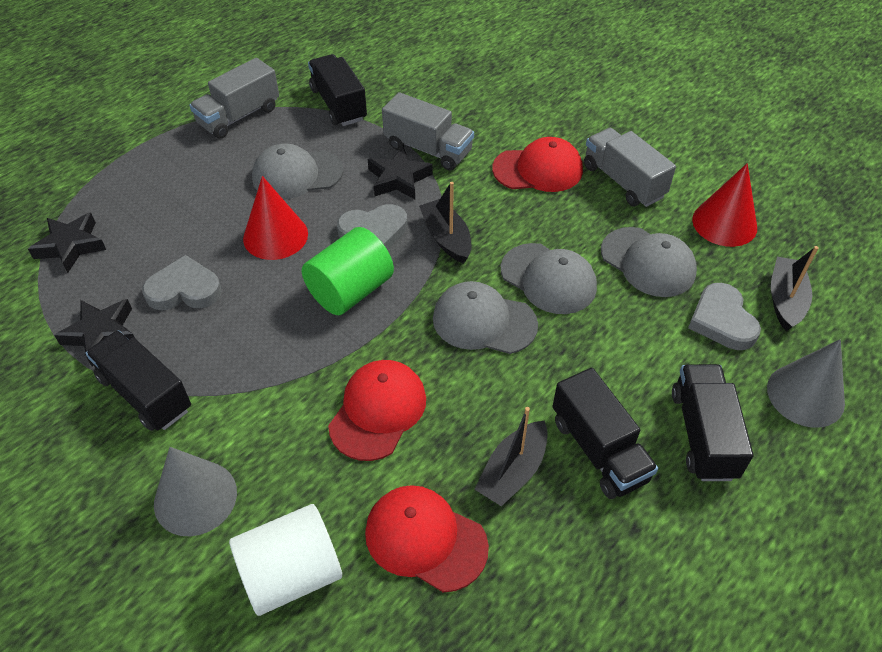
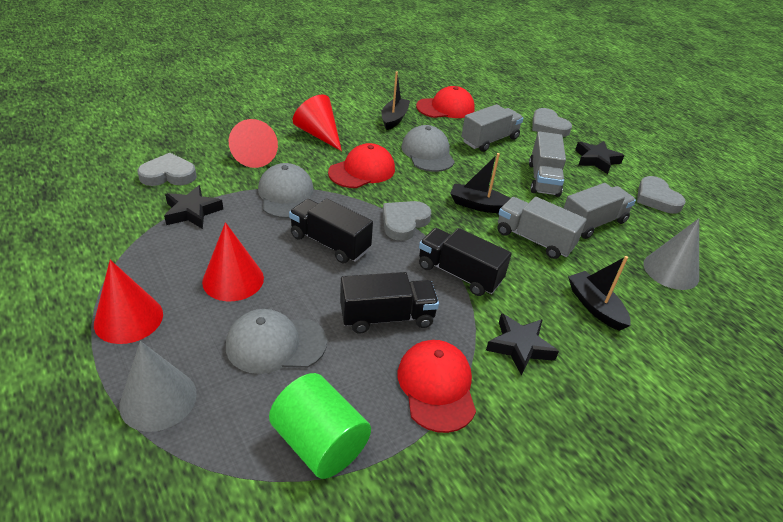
black truck: [86,330,191,431] [308,54,367,126] [553,368,658,499] [672,364,753,481] = 4 -> [289,198,373,263] [340,272,439,334] [419,228,512,296] = 3
grey cap: [252,143,343,199] [433,281,538,354] [501,243,597,314] [601,227,697,297] = 4 -> [226,309,327,374] [258,163,314,218] [401,125,455,172] = 3
grey heart: [142,255,222,310] [337,204,407,250] [688,283,761,350] = 3 -> [138,153,197,186] [383,201,431,241] [532,108,572,137] [637,176,686,214] = 4
grey truck: [189,58,279,139] [382,92,474,171] [584,128,676,207] = 3 -> [461,104,524,152] [498,197,587,259] [529,131,566,197] [564,183,636,239] = 4
red cone: [243,176,308,260] [692,163,757,247] = 2 -> [94,260,163,344] [202,222,264,301] [229,119,278,168] [293,95,342,151] = 4
white cylinder: [229,504,342,616] = 1 -> none = 0

